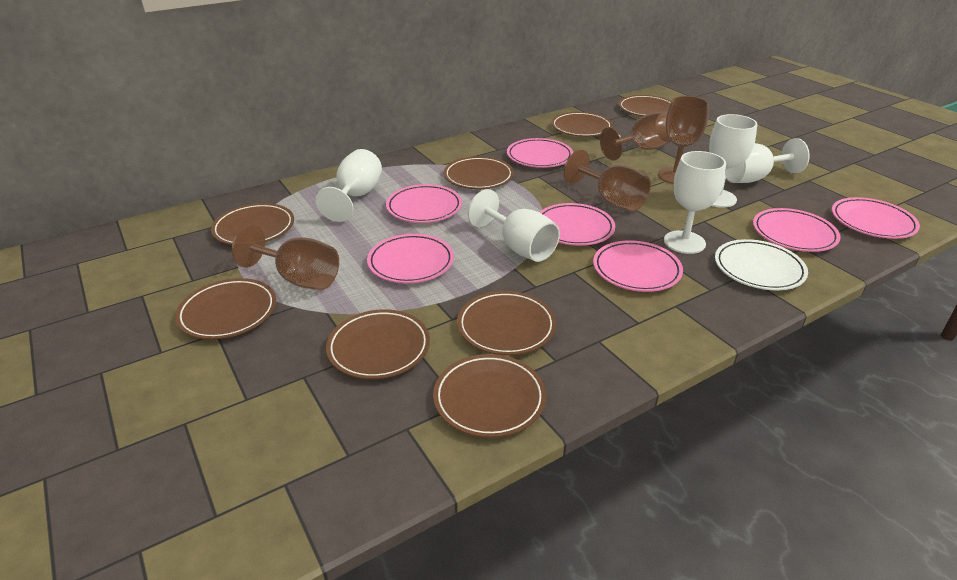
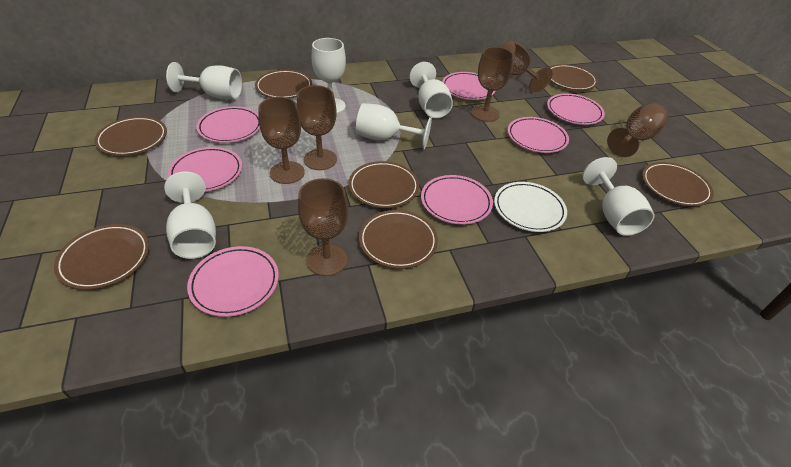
brown goblet: [232,225,339,290] [564,149,651,212] [600,111,671,161] [658,96,709,184] = 4 -> [258,97,305,184] [297,85,337,170] [298,178,348,276] [471,47,514,122] [501,41,553,92] [607,102,668,157] = 6
brown plate: [175,278,276,339] [211,203,294,245] [326,309,430,379] [433,354,546,438] [444,156,514,189] [457,291,556,355] [551,112,613,137] [619,95,671,116] = 8 -> [54,224,149,290] [94,116,167,156] [255,70,312,98] [349,161,419,208] [359,210,438,269] [549,64,598,91] [642,162,714,206] = 7
white goblet: [316,149,382,222] [468,189,560,262] [664,151,726,254] [709,114,757,208] [726,138,810,183] = 5 -> [164,172,216,259] [166,62,242,99] [312,38,346,114] [356,103,432,149] [410,62,453,118] [583,157,654,236] = 6

